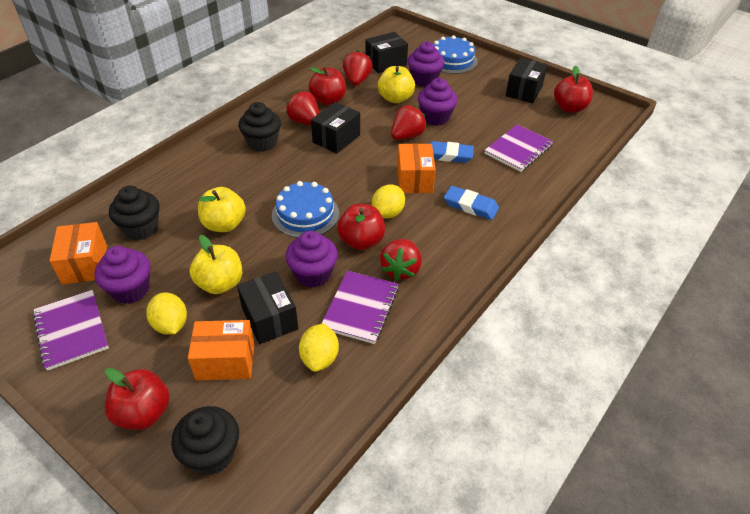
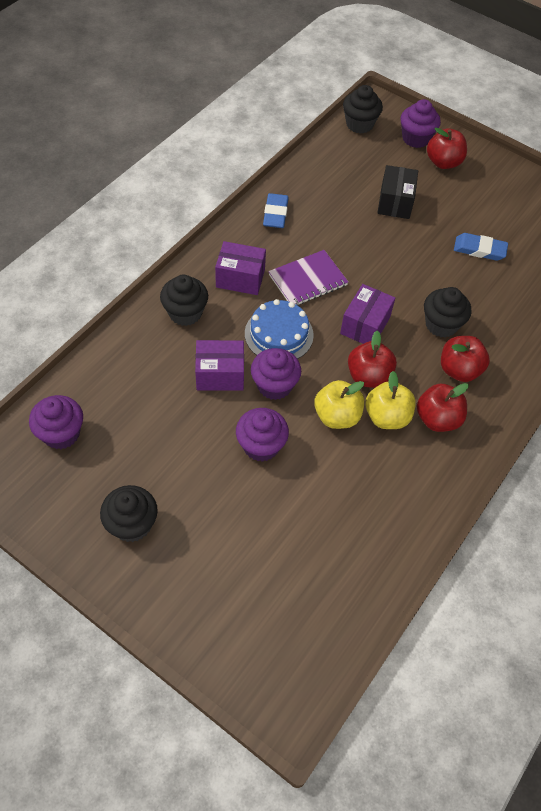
black box: [237,271,298,344] [311,102,360,154] [365,32,408,73] [506,58,548,103] = 4 -> [377,165,418,219] = 1
black cupcake: [109,186,160,240] [171,406,239,475] [239,102,281,152] = 3 -> [100,485,158,542] [160,275,208,326] [343,85,383,134] [424,287,471,337] = 4
blue cake: [272,181,339,238] [434,35,478,74] = 2 -> [245,299,314,359] = 1
orange box: [49,222,107,284] [188,320,254,381] [397,143,436,193] = 3 -> none = 0
purple box: none = 0 -> [195,340,244,391] [215,241,266,295] [340,284,395,344] = 3
purple notebook: [33,290,109,371] [321,271,399,344] [484,124,554,172] = 3 -> [268,250,348,305] = 1
red strawberry: [286,91,320,125] [343,50,373,85] [380,239,422,281] [391,105,427,140] = 4 -> none = 0
yellow apple: [190,235,242,294] [198,187,246,232] [378,66,415,103] = 3 -> [314,380,364,429] [365,371,416,429] = 2
yellow lemon: [146,293,187,335] [299,323,339,372] [372,185,405,219] = 3 -> none = 0

